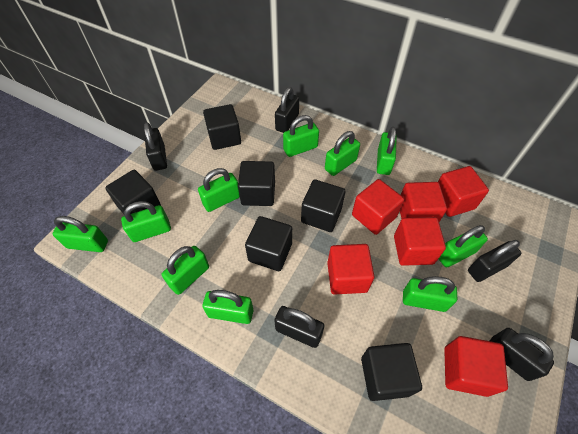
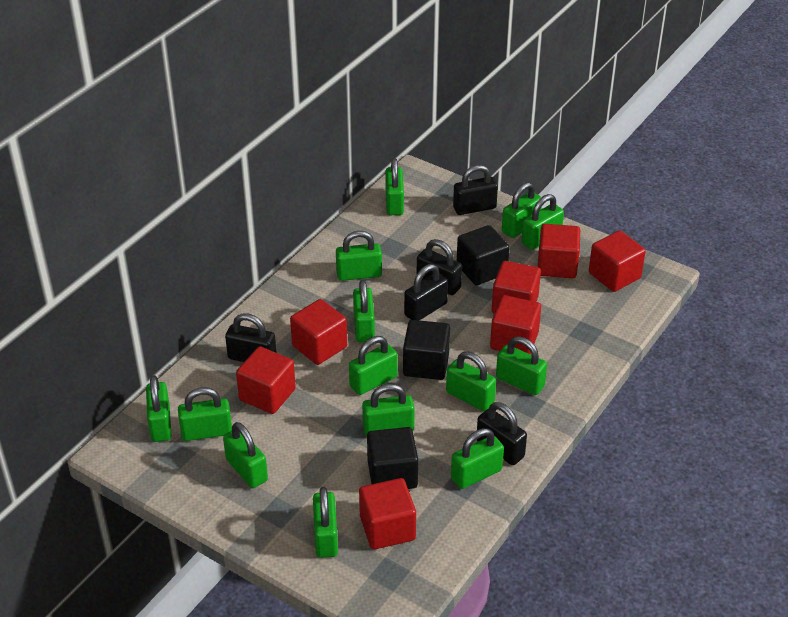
black cube: [105,170,161,214] [203,104,241,150] [238,161,275,206] [245,216,292,271] [301,179,345,232] [361,343,422,401] = 6 -> [367,427,418,489] [403,320,450,380] [457,225,510,285] = 3
green padlock: [53,216,108,252] [121,201,171,242] [162,246,209,295] [198,168,240,212] [202,290,253,324] [283,115,319,157] [325,131,360,176] [377,127,397,175] [403,276,457,312] [439,225,488,268] = 10 -> [146,375,172,442] [178,387,232,441] [223,422,268,488] [313,487,338,558] [336,231,382,281] [349,336,398,395] [353,280,375,342] [362,384,415,436] [385,158,404,215] [446,352,496,411] [451,428,504,489] [496,337,547,395] [502,182,542,238] [521,194,564,250] = 14
red cube: [327,244,374,295] [352,179,404,235] [394,217,446,266] [400,182,447,222] [438,166,489,217] [444,336,508,397] = 6 -> [236,346,296,414] [290,299,347,365] [359,478,416,549] [490,295,541,354] [492,261,541,314] [538,224,580,278] [589,231,646,292] = 7

